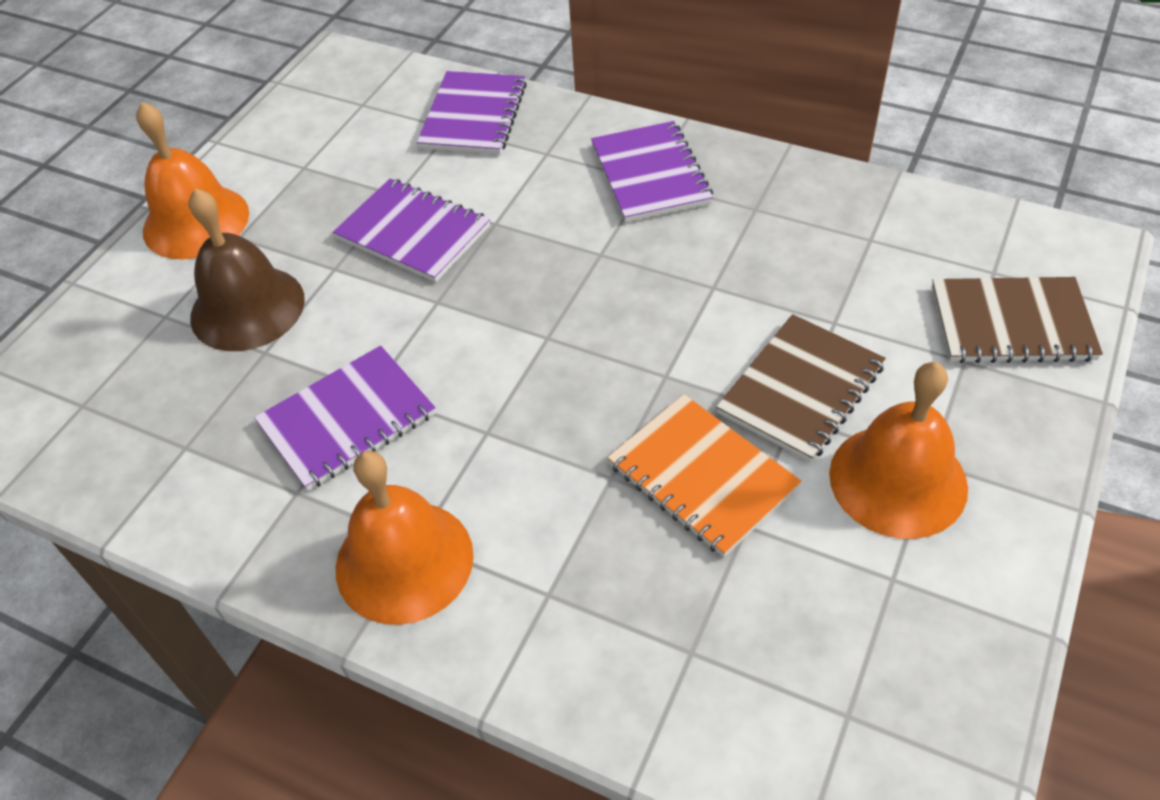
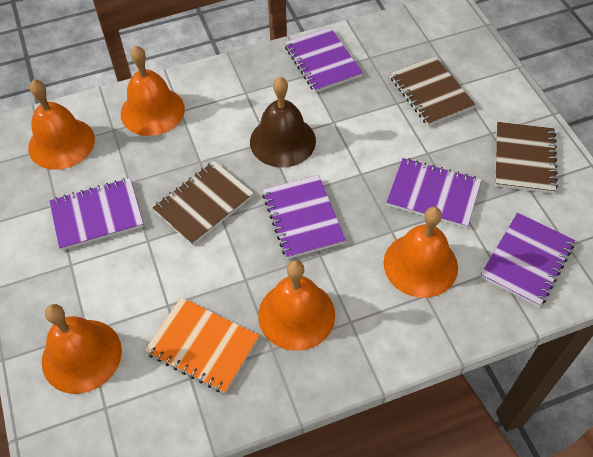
brown notebook: [716,314,886,462] [932,277,1103,363] = 2 -> [153,161,254,246] [390,56,476,126] [495,122,558,194] = 3
orange bell: [136,102,249,259] [336,451,474,625] [829,362,968,539] = 3 -> [28,79,95,170] [42,304,122,394] [121,46,185,136] [258,260,335,351] [384,207,458,298] = 5
purple notebook: [254,345,436,491] [333,178,490,282] [417,71,527,154] [591,121,713,223] = 4 -> [49,178,144,251] [262,175,346,259] [285,27,363,93] [386,158,482,228] [481,213,575,307] = 5

